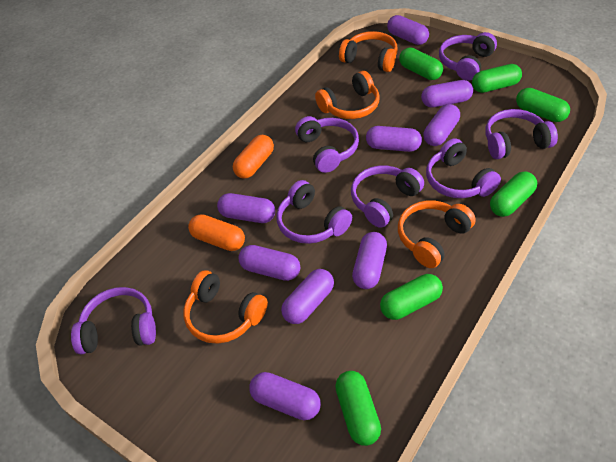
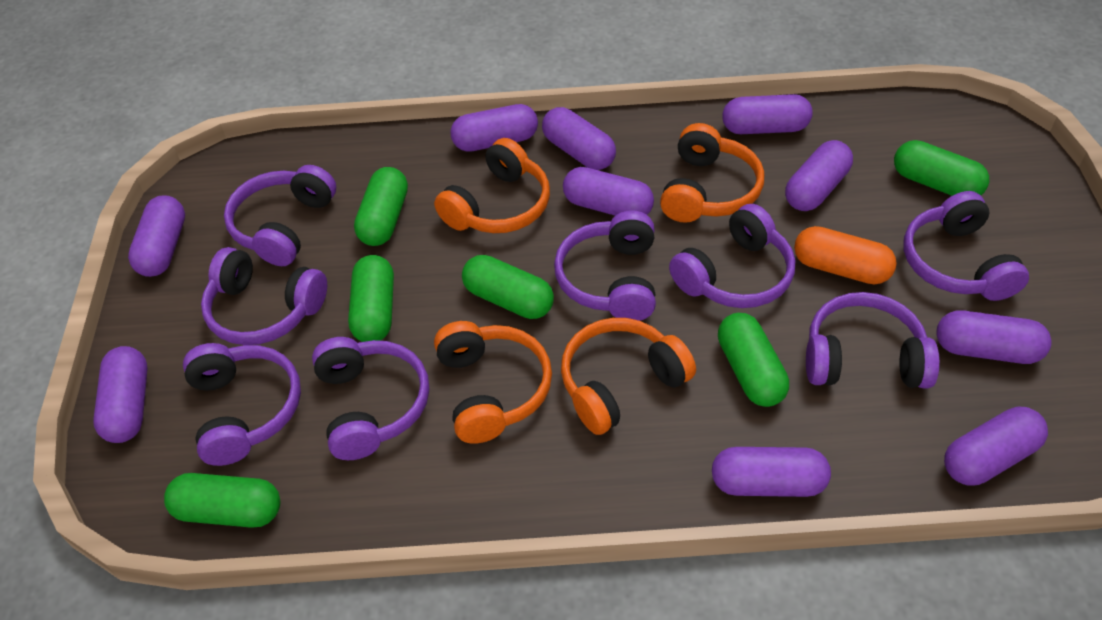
orange capsule: [188,214,245,251] [233,135,274,179] = 2 -> [794,226,897,284] = 1
purple capsule: [217,193,276,223] [239,245,300,281] [249,372,321,420] [281,269,334,324] [352,232,387,289] [366,126,422,152] [387,15,429,45] [421,80,473,108] [424,104,460,146] = 9 -> [93,346,148,443] [128,195,185,277] [450,104,538,152] [542,107,616,170] [563,167,654,216] [712,447,831,497] [722,94,813,134] [785,140,853,211] [936,310,1052,364] [944,407,1048,486] = 10
purple headphones: [71,287,156,354] [276,180,352,244] [295,116,359,173] [351,166,424,228] [426,138,501,198] [439,32,497,81] [485,109,558,159] = 7 -> [183,343,301,466] [201,247,327,345] [224,165,336,266] [312,337,429,460] [554,210,656,321] [669,204,795,308] [806,292,940,389] [903,191,1029,301] = 8

